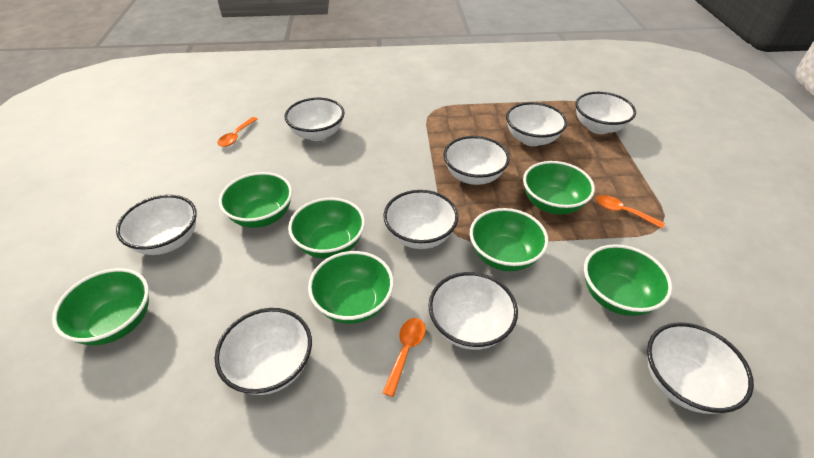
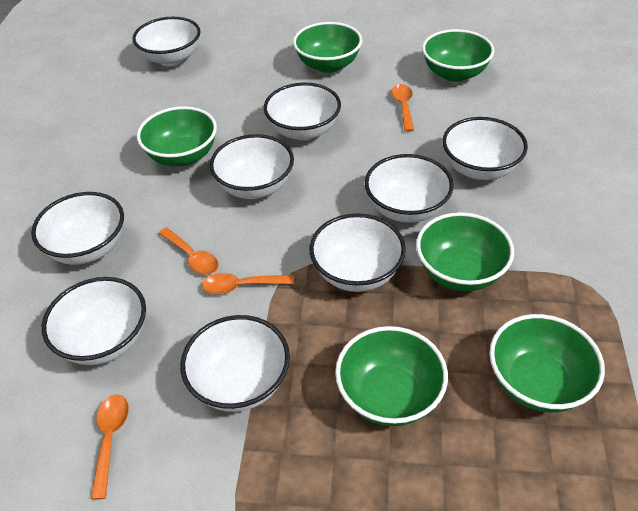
green bowl: [52,268,149,345] [219,172,292,228] [288,198,365,259] [308,251,394,324] [470,208,549,271] [523,161,595,214] [584,244,673,316] = 7 -> [137,106,217,166] [293,22,362,73] [335,326,448,426] [416,212,514,291] [422,29,494,82] [489,314,605,413] = 6
orange spoon: [218,117,258,147] [382,318,426,397] [596,195,665,229] = 3 -> [91,394,129,499] [158,227,219,275] [202,273,294,294] [392,84,414,132] = 4

